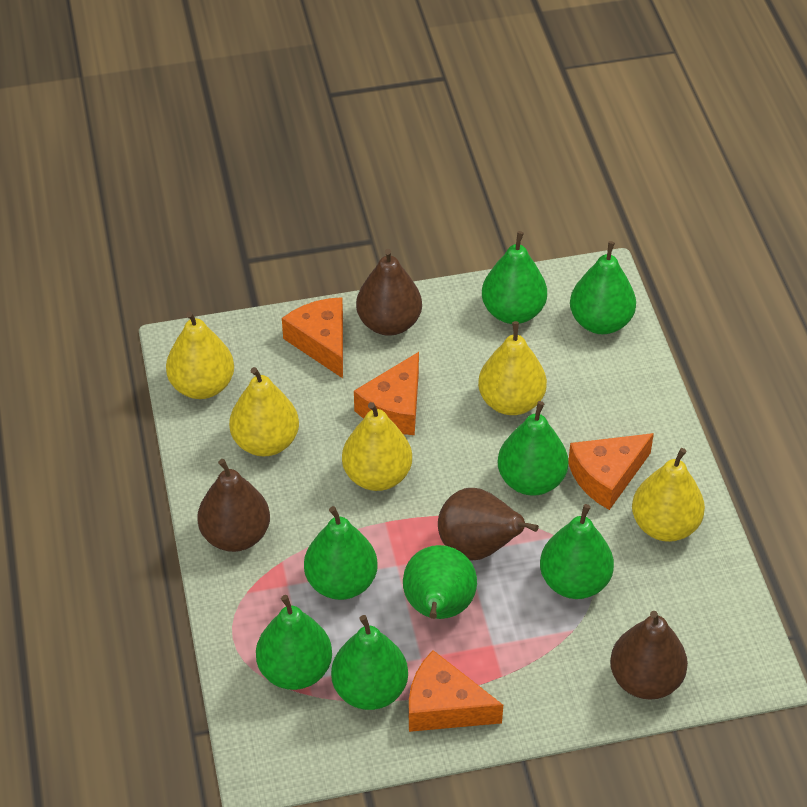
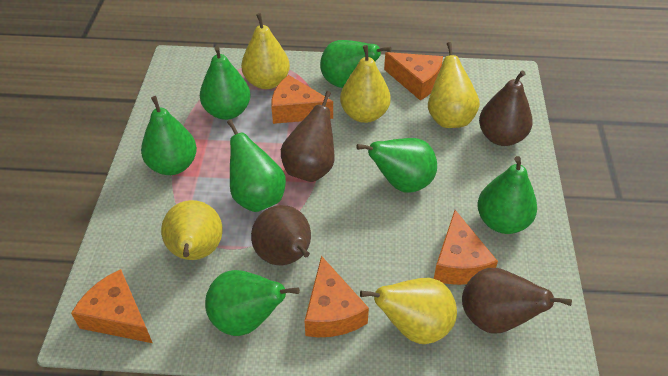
green pear: [256,595,332,690] [304,506,378,600] [331,615,408,710] [403,545,477,619] [482,231,547,324] [498,401,568,496] [540,504,614,599] [570,241,636,334] = 8 -> [141,96,197,175] [200,46,251,120] [205,270,300,336] [227,119,286,212] [320,40,391,88] [356,138,437,193] [477,156,537,234] = 7
orange cheese: [282,297,343,378] [354,352,419,435] [409,650,503,732] [568,433,654,510] = 4 -> [71,269,152,343] [271,75,333,124] [305,256,369,337] [384,52,443,100] [434,210,498,285] = 5

